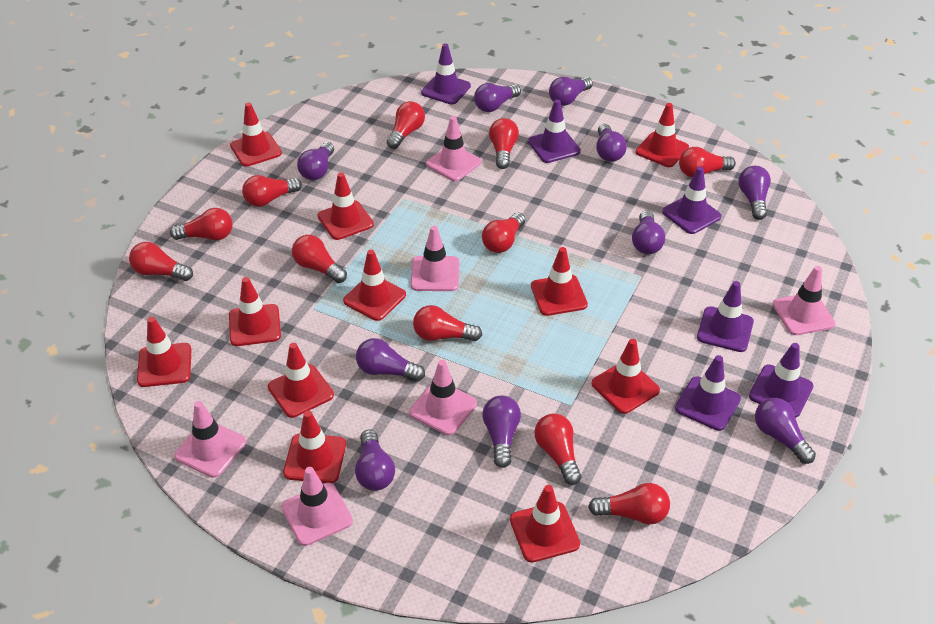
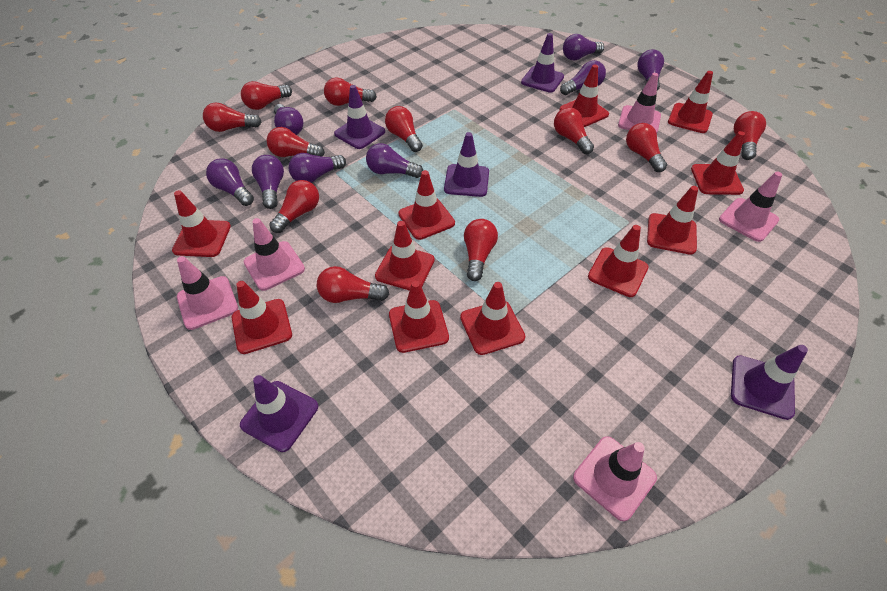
pink traffic cone: [174,401,246,478] [281,467,353,546] [409,360,477,435] [411,226,459,291] [426,116,482,181] [773,266,835,335] = 6 -> [177,256,238,330] [244,218,305,291] [573,436,657,521] [618,73,661,133] [719,172,782,242] = 5
purple light bulb: [297,142,334,180] [355,429,395,491] [356,338,425,381] [474,83,521,112] [482,395,521,468] [549,77,593,106] [596,124,627,162] [632,210,665,254] [738,166,771,220] [755,398,816,464] = 10 -> [206,158,254,206] [252,155,284,209] [274,104,303,135] [289,153,346,183] [366,143,423,178] [560,60,606,95] [563,34,604,60] [637,49,664,91] = 8
purple traffic cone: [421,43,471,105] [528,99,581,163] [662,167,722,234] [675,355,741,431] [697,281,754,352] [749,343,814,418] = 6 -> [240,375,318,452] [334,85,385,149] [444,132,489,197] [521,33,564,93] [731,345,808,420] = 5

